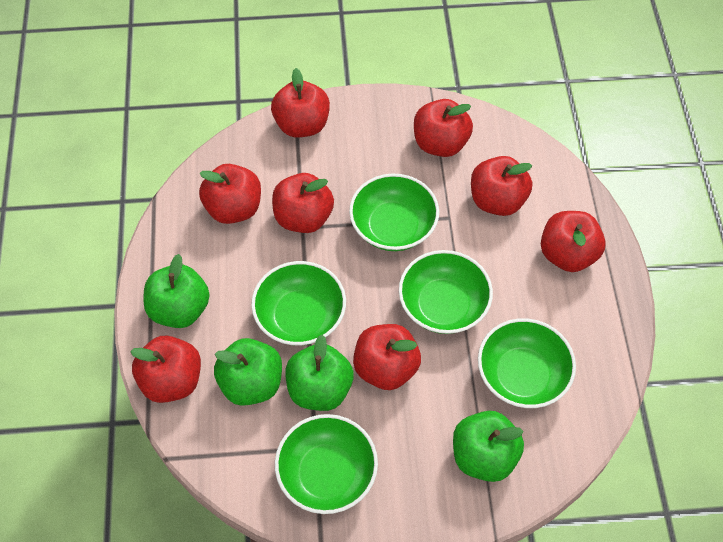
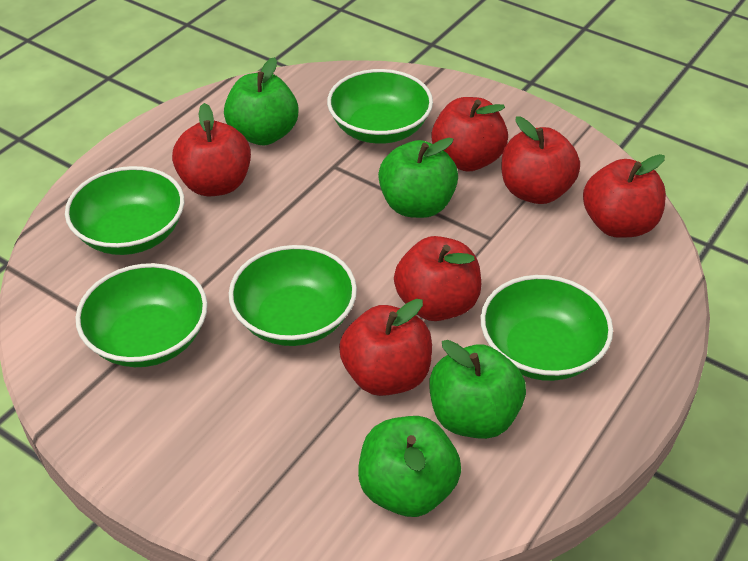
red apple: [130,336,201,403] [199,164,261,224] [271,68,330,137] [272,173,334,233] [353,324,421,390] [414,99,473,157] [471,156,532,216] [541,211,606,272] = 8 -> [172,103,251,196] [339,299,432,396] [394,236,481,321] [431,97,508,172] [502,116,580,204] [583,154,666,238] = 6

